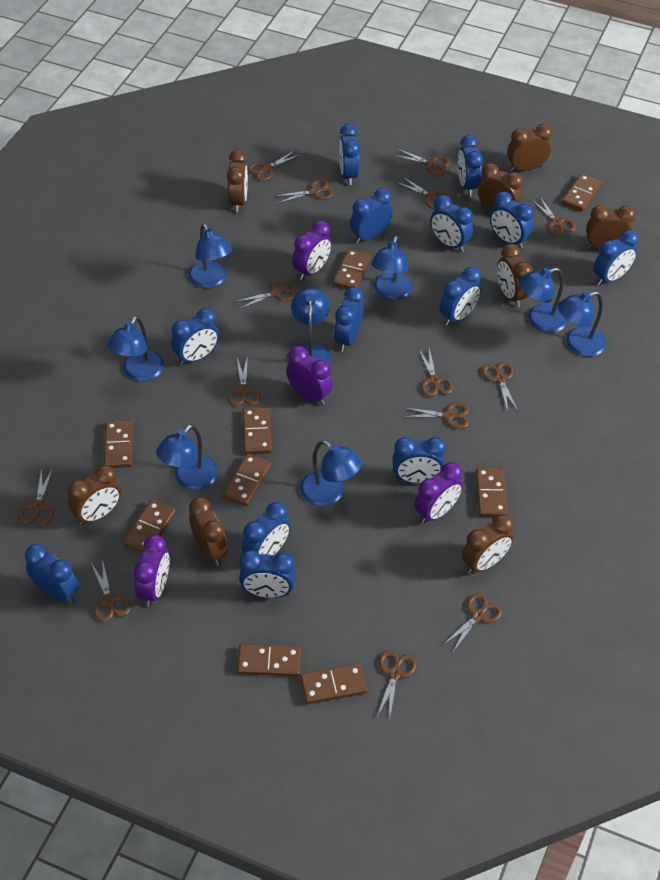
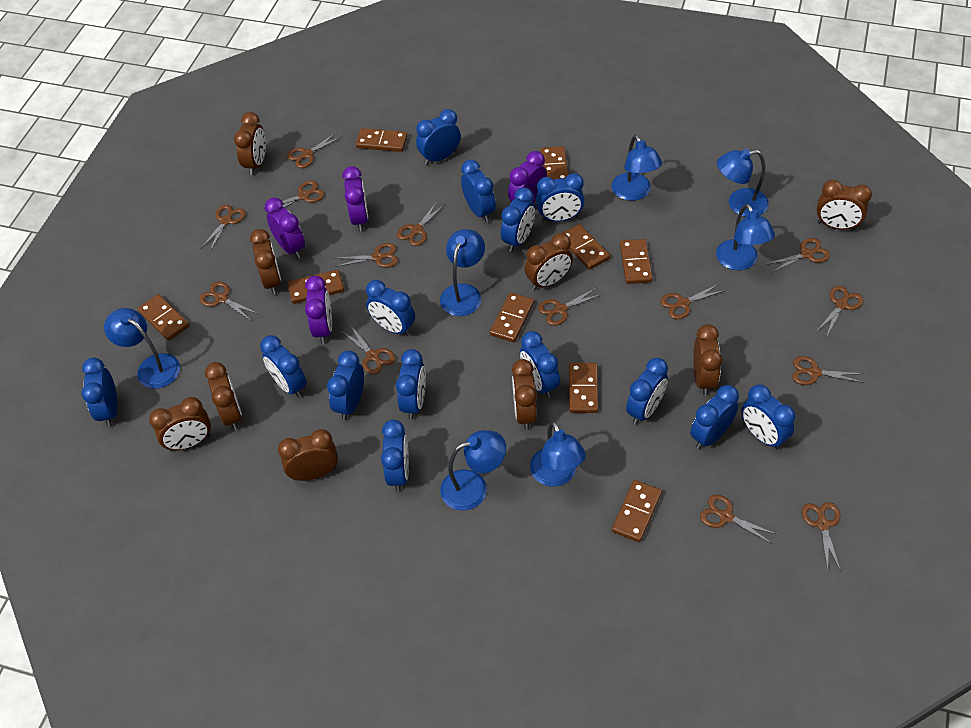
blue clock: [25,544,79,604] [171,308,219,365] [239,550,296,598] [242,502,290,555] [334,287,363,352] [339,124,360,185] [350,188,393,244] [393,437,446,484] [430,195,473,252] [440,267,481,326] [458,135,483,196] [490,191,533,249] [594,230,638,286] = 13 -> [82,358,118,427] [260,335,306,398] [327,350,364,420] [366,280,415,336] [381,419,409,492] [396,349,426,420] [416,109,461,165] [461,160,496,222] [501,187,535,252] [520,331,560,398] [536,173,584,222] [626,358,668,425] [690,385,739,449] [741,384,796,450] = 14
blue lamp: [107,316,164,382] [156,424,218,490] [188,224,232,289] [291,288,331,364] [300,440,362,506] [371,236,413,301] [519,267,568,333] [558,291,606,357] = 8 -> [104,308,180,389] [440,229,485,316] [440,430,506,511] [530,421,586,487] [612,135,662,201] [716,204,775,270] [717,149,769,217] = 7
brown clock: [67,465,121,525] [189,497,228,566] [227,150,248,212] [462,514,513,574] [478,163,522,211] [497,244,532,307] [507,124,552,172] [586,205,636,250] = 8 -> [149,397,211,451] [205,362,242,430] [234,112,266,175] [250,229,281,295] [278,429,338,481] [512,359,537,430] [525,233,573,290] [693,324,722,395] [817,179,872,230] = 9

